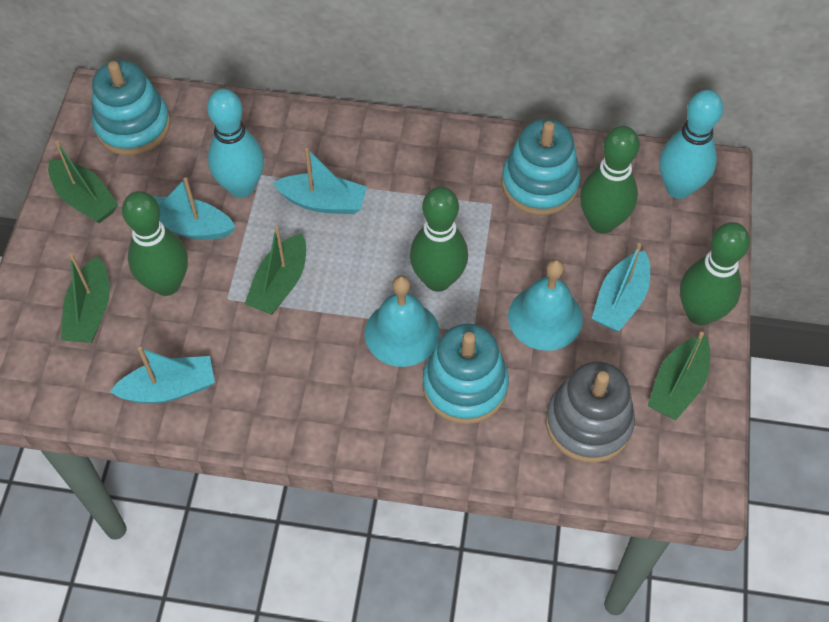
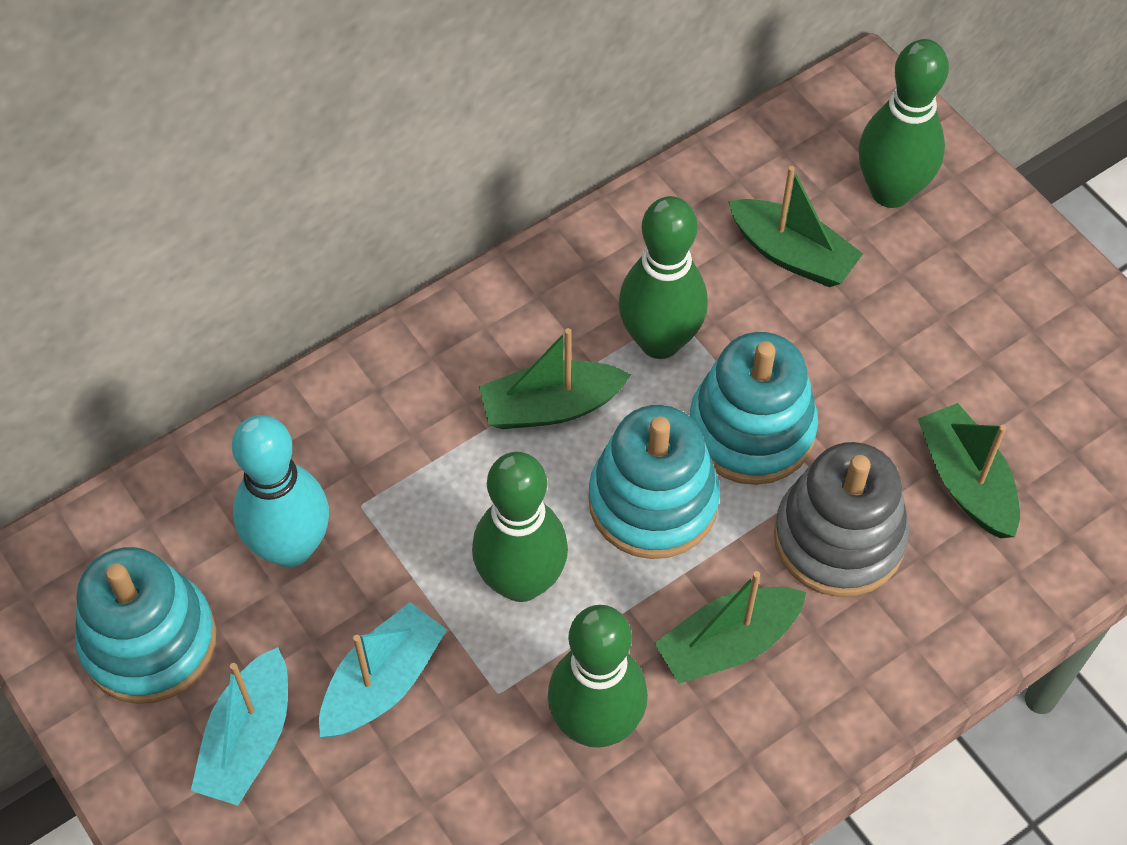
turquoise bell: [365,275,440,367] [508,259,583,351] = 2 -> none = 0
turquoise boat: [110,347,215,403] [153,178,236,239] [273,148,367,214] [592,243,650,331] = 4 -> [191,647,288,806] [319,602,447,737] = 2
turquoise bowling pin: [207,89,264,198] [659,90,723,199] = 2 -> [232,415,329,567] = 1

